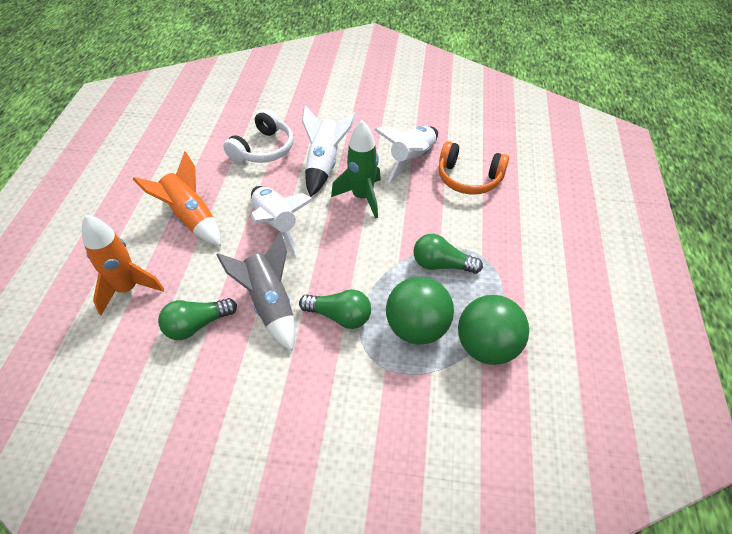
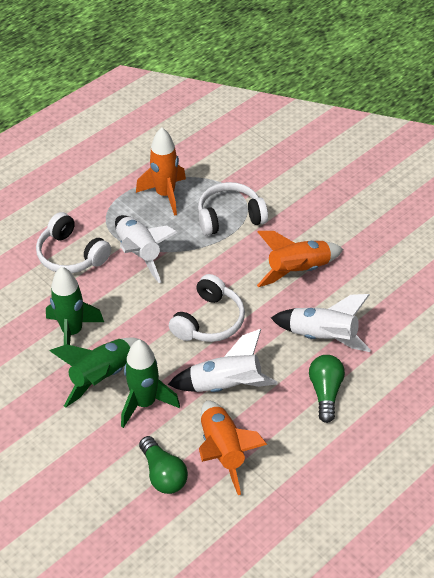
green ball: [386,276,454,345] [458,295,529,365] = 2 -> none = 0
green light bulb: [158,298,237,340] [299,289,371,329] [413,234,483,274] = 3 -> [139,436,188,494] [309,355,345,423] = 2
green rocket: [331,120,381,219] = 1 -> [46,267,104,345] [50,338,140,408] [121,340,180,428] = 3
grey rocket: [217,232,295,351] = 1 -> none = 0
orange headphones: [438,141,509,195] = 1 -> none = 0
orange rocket: [82,215,164,315] [133,151,221,246] = 2 -> [136,127,186,216] [199,401,268,495] [257,231,343,287] = 3
white headphones: [223,109,293,163] = 1 -> [36,212,111,273] [169,274,245,342] [198,182,268,236] = 3

